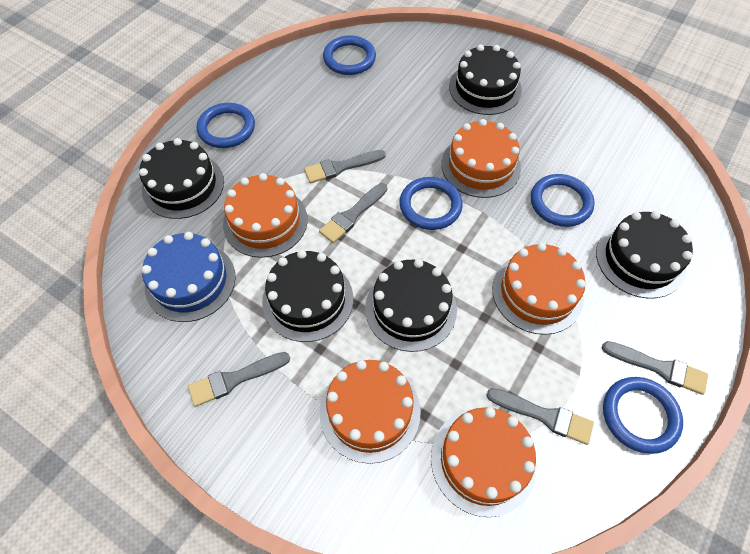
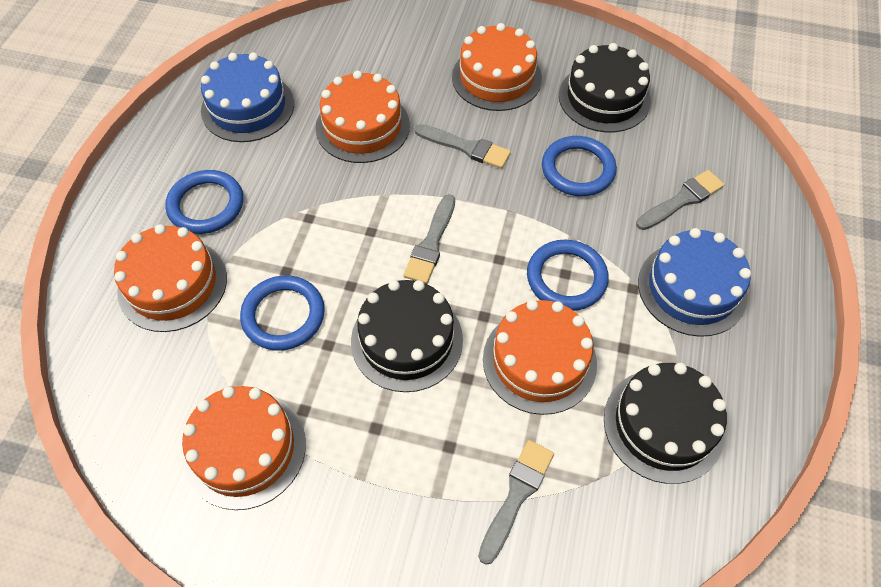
black cake: [139,138,224,219] [262,250,353,342] [365,259,457,352] [449,44,522,115] [596,211,693,298] = 5 -> [351,280,463,392] [559,43,651,132] [604,363,727,484] = 3
blue cake: [141,232,236,322] = 1 -> [201,52,294,142] [638,228,751,337] = 2
blue ring: [197,103,255,148] [323,35,376,75] [400,177,463,230] [531,174,595,227] [603,377,683,454] = 5 -> [165,170,243,234] [240,275,325,351] [527,240,609,311] [542,136,617,196] = 4
grey brush: [188,352,290,407] [304,150,386,183] [319,183,387,243] [486,388,594,445] [602,341,708,395] = 5 -> [403,194,455,284] [414,124,511,169] [478,440,554,565] [636,170,725,230] = 4

